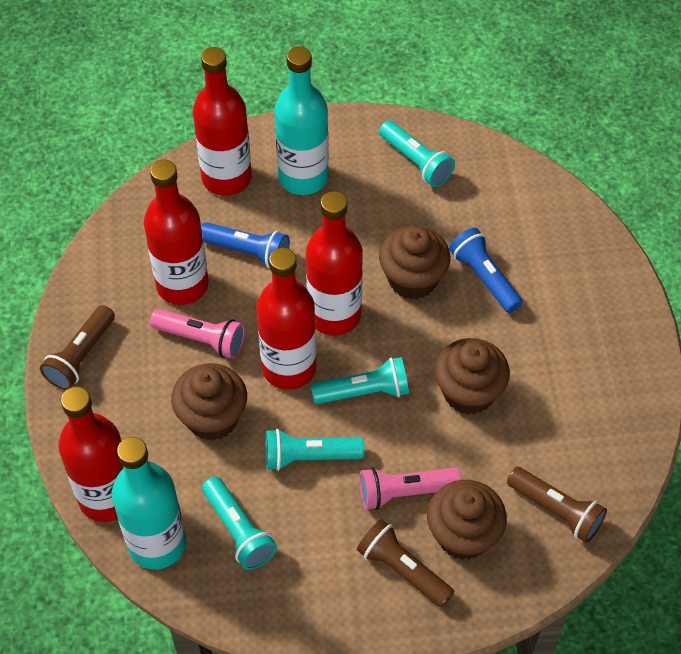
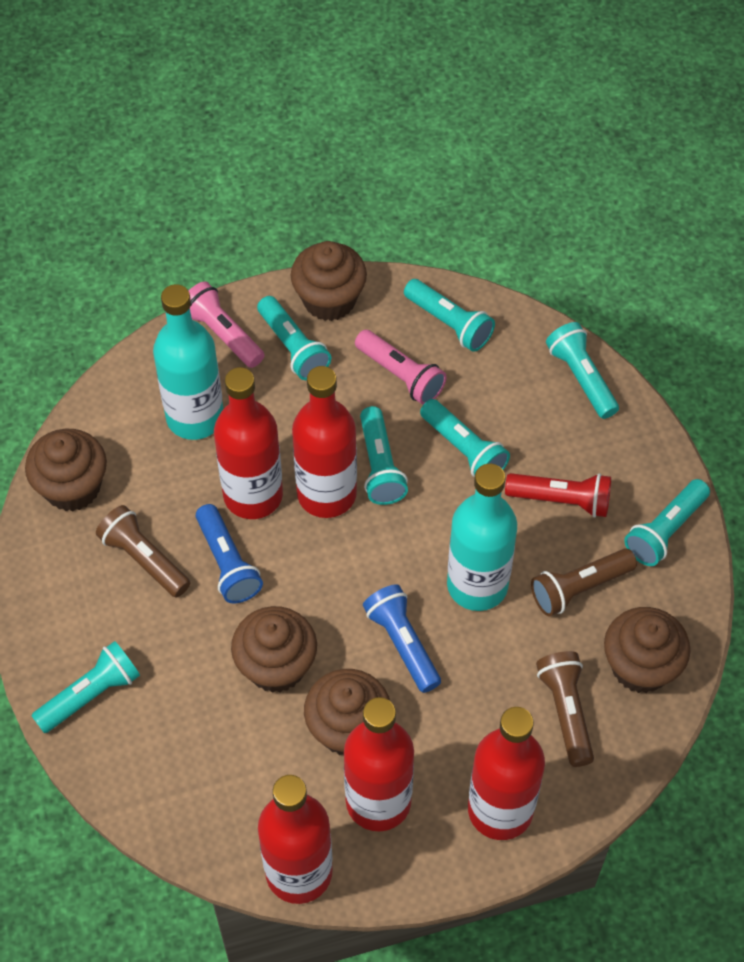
brown cupcake: [171,363,247,440] [379,226,451,299] [427,480,507,560] [435,338,510,415] = 4 -> [25,429,107,511] [231,606,317,693] [291,241,367,321] [304,669,390,755] [604,607,691,693] = 5
red flashlight: none = 0 -> [505,473,611,517] = 1
turquoise flashlight: [202,477,277,570] [265,429,364,471] [311,357,409,404] [379,120,455,187] = 4 -> [31,641,140,733] [257,296,331,380] [360,406,408,505] [404,279,495,352] [420,399,510,477] [546,322,619,419] [624,479,710,566] = 7

